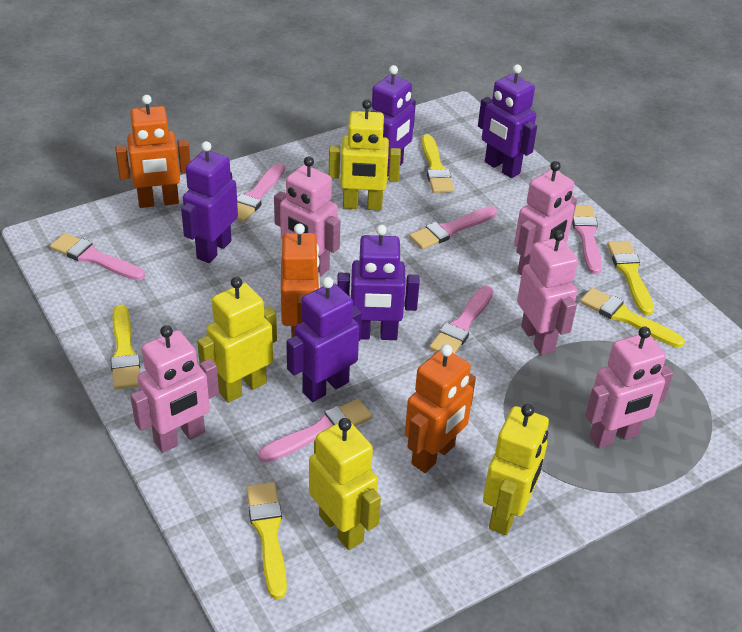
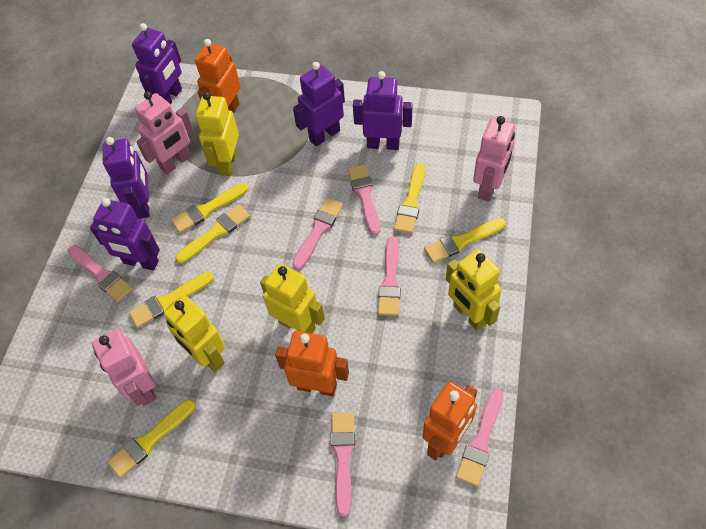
pink robot: [130,325,219,453] [274,156,341,277] [514,161,577,276] [517,230,578,355] [585,327,673,448] = 5 -> [92,329,156,406] [135,91,193,174] [473,116,515,202] = 3
yellow brush: [110,305,140,389] [246,482,287,599] [422,134,454,193] [580,288,685,348] [607,241,654,315] = 5 -> [107,400,195,478] [129,272,214,328] [171,183,249,233] [175,204,250,264] [394,163,425,234] [424,218,506,263] = 6

